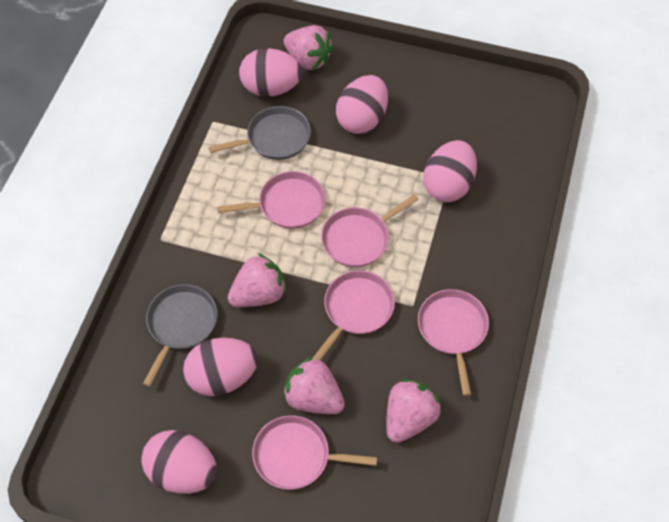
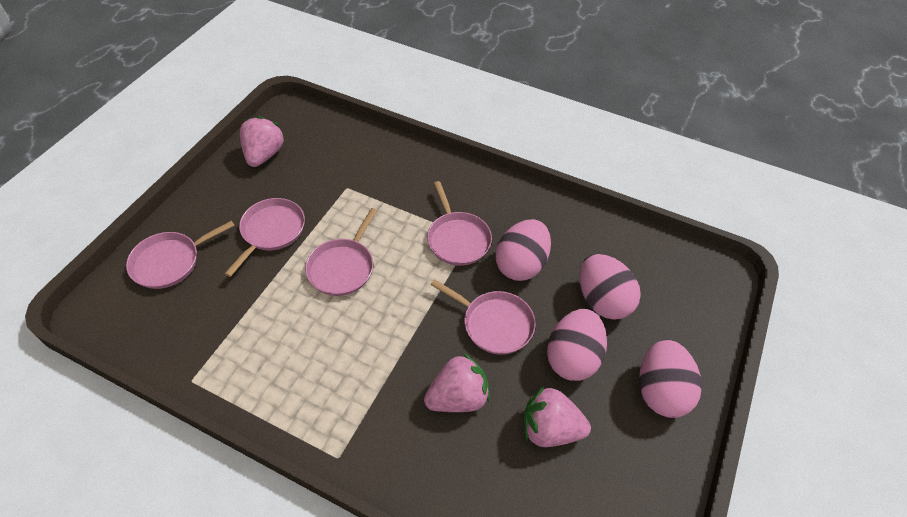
grey pan: [143,284,217,387] [208,106,311,160] = 2 -> none = 0
pink egg: [141,430,217,494] [183,338,258,396] [239,48,303,97] [336,75,388,134] [423,140,477,202] = 5 -> [496,219,551,281] [547,309,607,381] [579,254,641,320] [639,339,702,418] = 4
pink strawberry: [228,253,287,307] [283,25,333,70] [283,357,345,414] [386,379,441,443] = 4 -> [240,116,285,167] [424,353,490,412] [523,386,591,447] = 3

